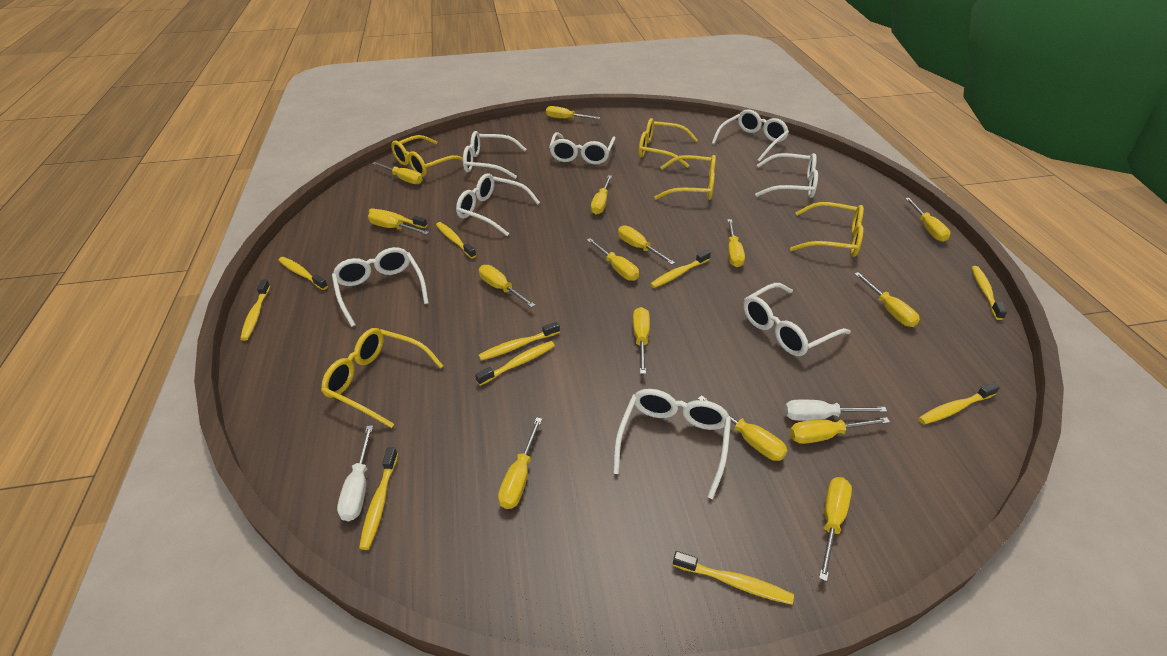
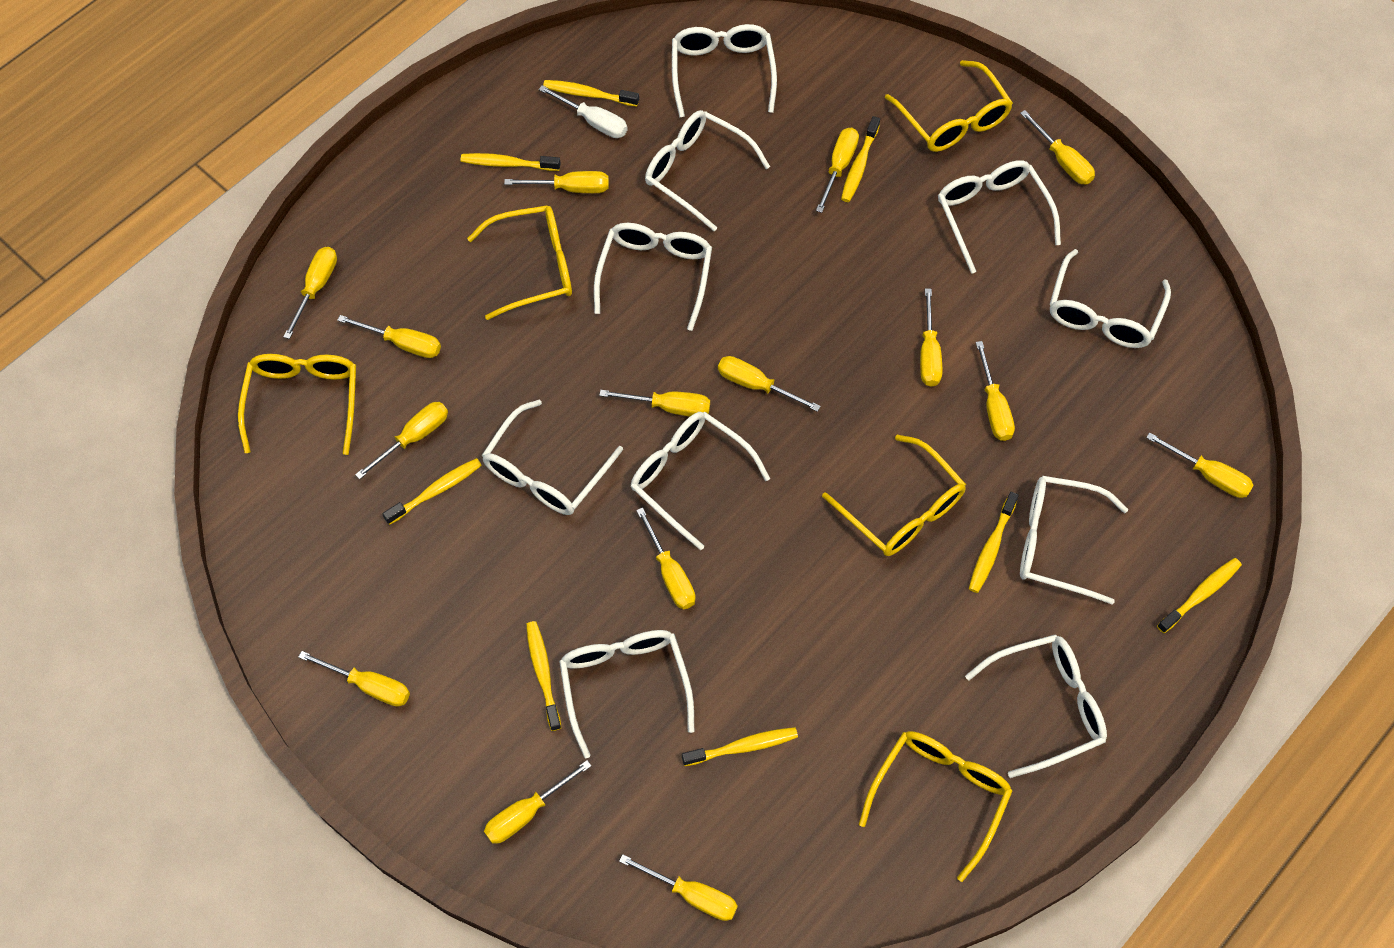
white glasses: [332,247,429,327] [456,173,540,236] [463,131,526,179] [549,132,616,165] [613,389,731,499] [712,109,789,162] [743,283,851,356] [755,153,818,198] = 8 -> [482,400,623,515] [559,630,694,758] [594,223,712,331] [631,412,770,550] [645,110,770,231] [672,24,777,118] [938,160,1061,274] [965,634,1107,778] [1020,476,1128,604] [1050,249,1171,348] = 10
white screwdriver: [337,425,373,521] [784,400,887,421] = 2 -> [539,85,628,138] = 1
yellow toothbrush: [240,279,270,341] [278,257,328,290] [359,447,398,550] [369,209,428,228] [436,222,476,259] [475,341,555,386] [478,322,560,361] [650,250,711,288] [673,551,794,605] [919,382,1000,425] [971,266,1007,320] = 11 -> [382,458,482,525] [461,153,561,171] [526,621,561,731] [543,80,639,107] [682,727,798,766] [841,116,880,202] [969,492,1019,593] [1157,558,1242,633] = 8

